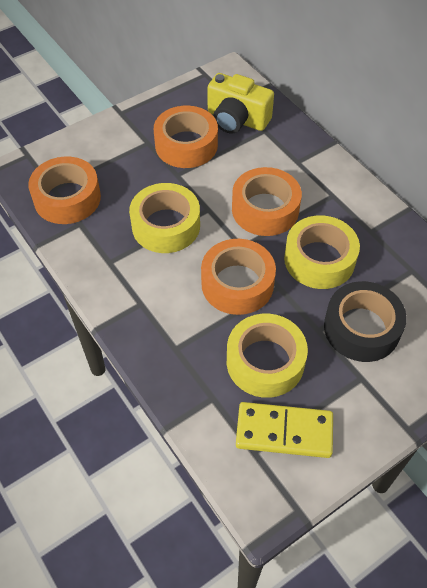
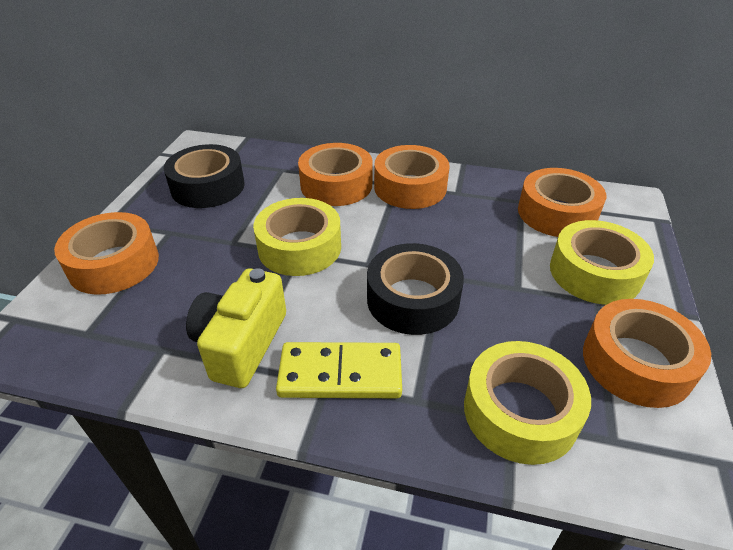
black tape: [324,281,407,362] = 1 -> [164,144,245,208] [367,243,464,335] = 2
orange tape: [28,157,101,224] [154,106,218,168] [201,239,276,315] [232,167,302,236] = 4 -> [54,212,159,295] [298,143,373,206] [374,145,450,209] [518,168,606,237] [583,299,711,408] = 5

